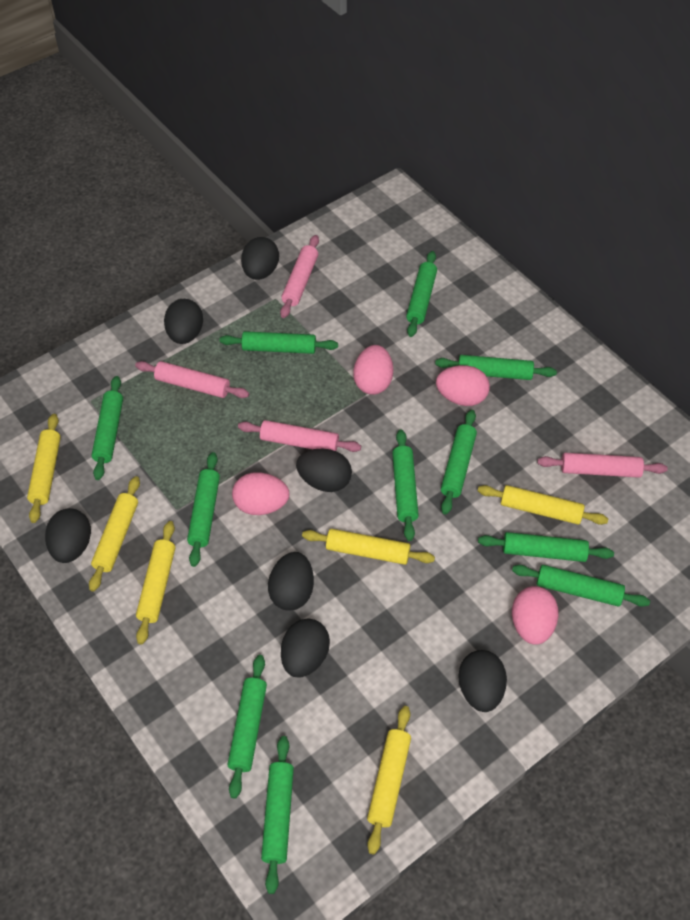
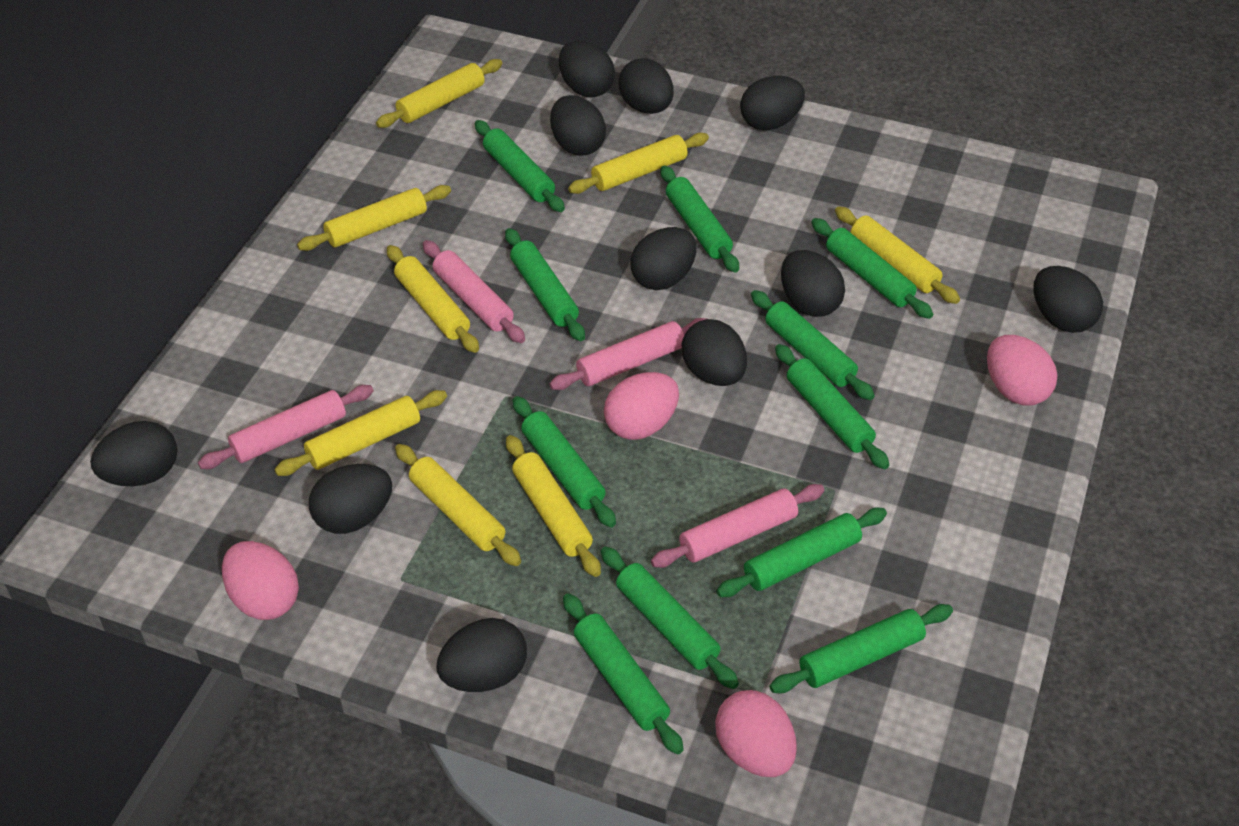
black egg: [45,508,91,563] [164,299,203,344] [241,237,279,280] [268,552,314,611] [281,619,330,678] [296,449,352,492] [458,650,507,712] = 7 -> [90,421,178,486] [309,464,392,534] [436,618,527,692] [550,95,606,156] [559,40,615,97] [619,58,674,114] [630,227,696,290] [682,319,747,386] [740,76,805,131] [781,250,845,317] [1033,266,1103,333] = 11
yellow rolling pin: [27,414,61,523] [89,476,140,592] [136,521,175,645] [302,529,435,565] [367,706,411,854] [478,485,608,525] = 6 -> [274,390,447,476] [297,185,451,251] [376,59,502,128] [387,245,479,353] [395,444,521,566] [506,435,601,577] [568,133,709,194] [835,206,960,304] = 8

